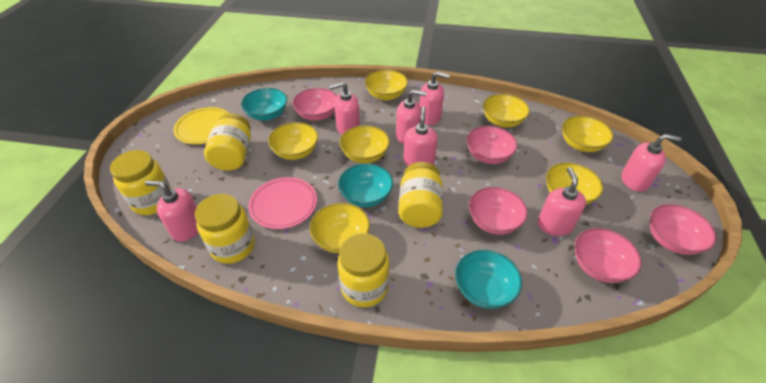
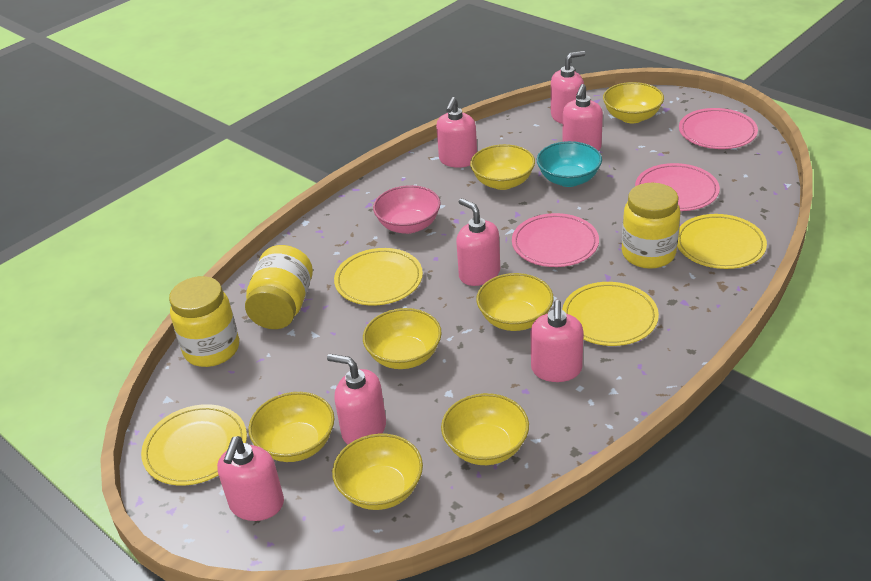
pink bowl: [293,88,337,121] [466,126,517,164] [469,187,528,235] [574,228,642,283] [650,204,717,255] = 5 -> [373,185,441,234] = 1
pink plate: [248,177,317,229] = 1 -> [512,213,599,267] [635,163,720,211] [679,108,758,149] = 3
turquoise bowl: [241,88,287,121] [338,163,393,207] [455,250,522,309] = 3 -> [537,141,602,187] = 1
yellow jar: [110,150,172,215] [195,194,255,264] [204,113,251,171] [337,233,389,307] [398,162,443,228] = 5 -> [169,276,239,367] [245,245,313,329] [622,183,680,269] = 3
yellow plate: [173,107,229,144] = 1 -> [141,404,247,485] [334,248,423,305] [562,282,659,346] [677,214,767,269] = 4

